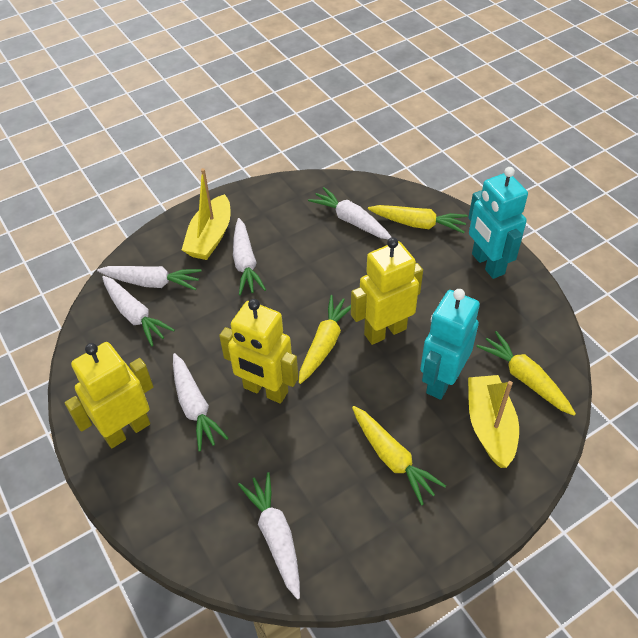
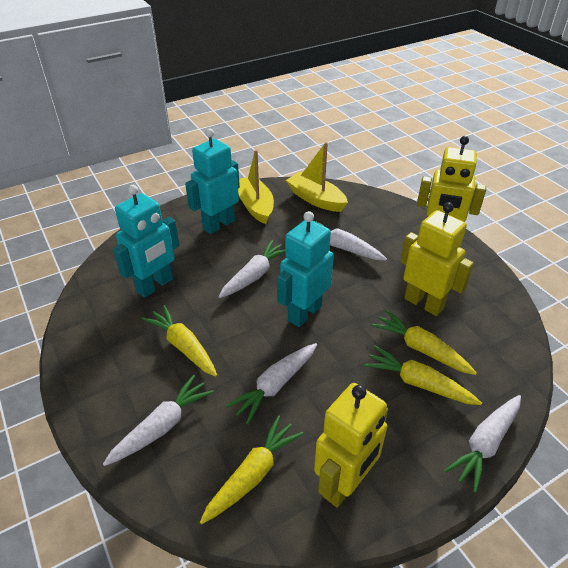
turquoise robot: [420,289,480,400] [468,167,528,279] = 2 -> [113,185,179,298] [185,129,240,234] [277,211,334,327] = 3
white carrot: [97,266,202,290] [102,276,175,346] [173,353,229,452] [233,218,266,295] [238,472,300,599] [308,187,391,239] = 6 -> [103,375,214,466] [219,240,285,298] [226,343,317,424] [312,220,387,260] [444,395,521,493] = 5

